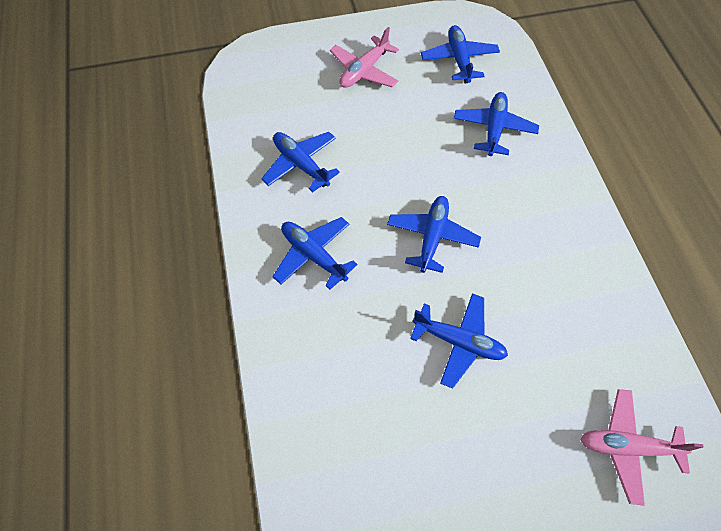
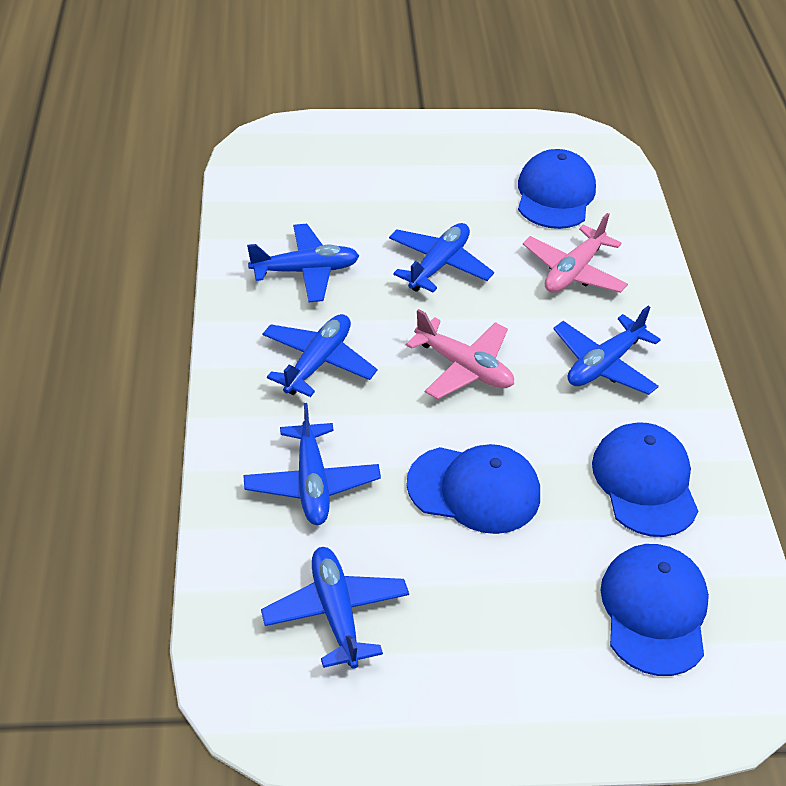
blue cap: none = 0 -> [406,444,540,534] [518,149,596,229] [592,422,698,537] [601,544,709,676] = 4

